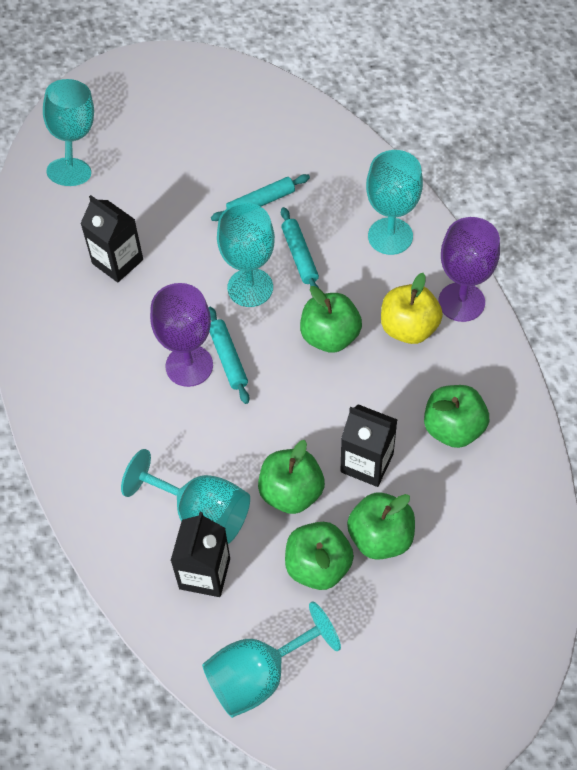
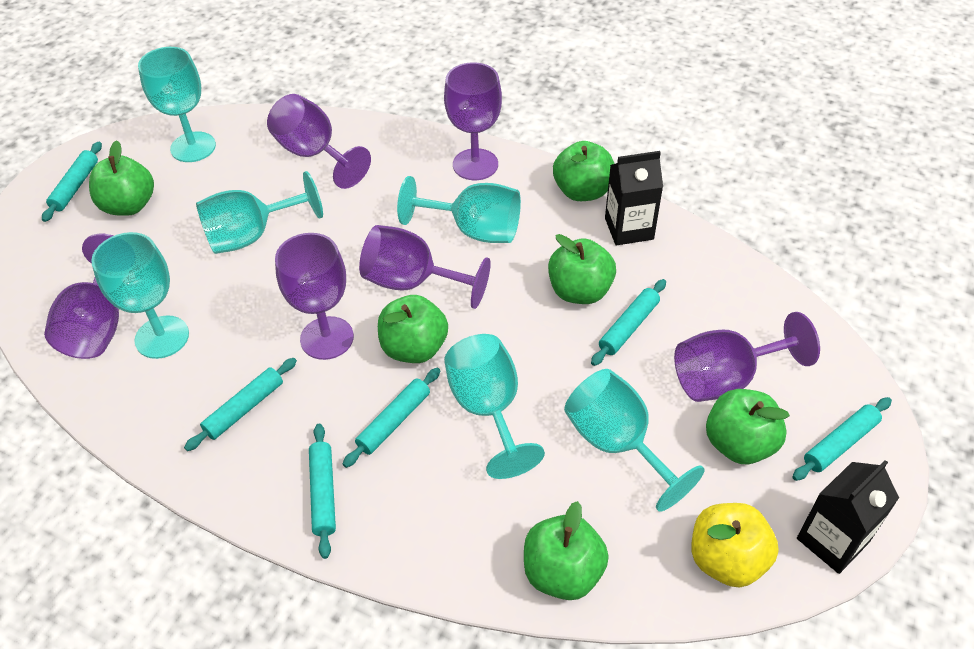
black carton: [80,195,143,282] [171,512,230,597] [341,404,397,487] = 3 -> [605,151,663,246] [797,460,899,574] = 2
green apple: [258,440,325,514] [285,522,354,590] [300,286,362,353] [347,492,415,560] [424,385,489,448] = 5 -> [89,140,154,216] [378,295,448,363] [524,501,609,600] [548,234,616,304] [553,141,614,201] [706,389,790,464] = 6
purple goblet: [150,283,213,387] [438,217,500,322] = 2 -> [44,234,119,359] [267,94,371,189] [275,233,354,360] [359,225,491,309] [444,62,502,180] [674,312,820,402] = 6
turquoise goblet: [43,79,94,186] [121,449,250,544] [202,602,341,718] [217,203,275,307] [366,150,423,255] = 5 -> [91,232,189,359] [138,47,216,162] [196,171,323,254] [397,176,521,243] [444,334,545,479] [564,369,705,512] = 6
turquoise rolling pin: [208,307,250,404] [211,174,310,221] [281,207,319,288] = 3 -> [42,142,102,222] [184,358,297,451] [309,424,336,559] [343,368,440,468] [591,279,666,366] [792,397,892,481] = 6

